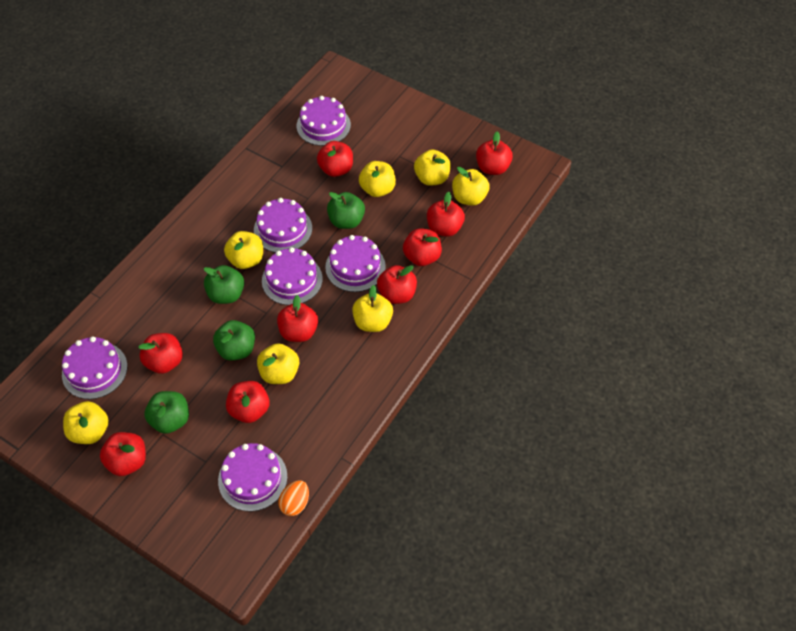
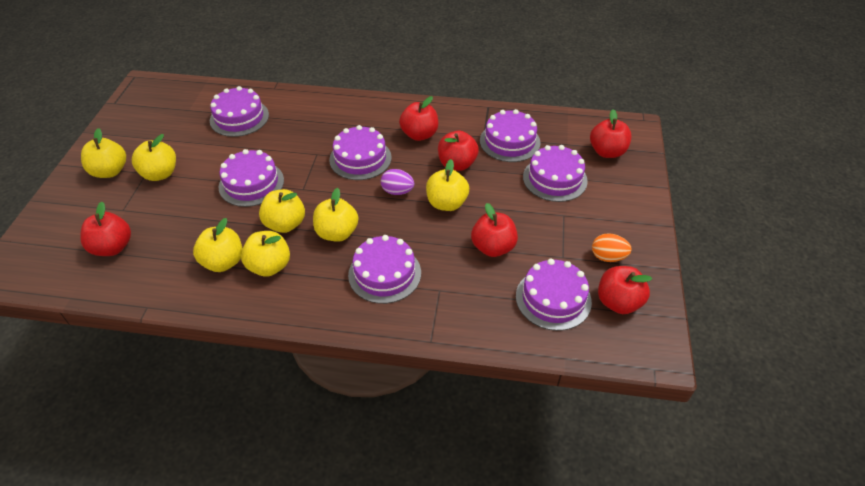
green apple: [144,391,189,434] [204,265,244,304] [213,320,255,361] [327,192,365,229] = 4 -> none = 0
purple cake: [62,336,127,399] [218,443,288,512] [254,198,312,253] [262,247,323,305] [297,96,351,146] [325,235,386,292] = 6 -> [210,86,269,137] [219,149,284,207] [329,125,392,180] [348,235,421,304] [480,109,540,162] [516,259,592,331] [523,145,588,202] = 7
purple egg: none = 0 -> [381,169,414,195] = 1
red apple: [100,432,146,476] [138,333,183,374] [226,381,270,423] [277,295,318,342] [317,141,353,177] [377,265,417,304] [403,228,442,266] [427,192,465,236] [476,131,513,175] = 9 -> [80,202,131,256] [399,96,438,141] [438,131,479,171] [471,203,518,257] [590,109,631,158] [598,266,652,314] = 6

